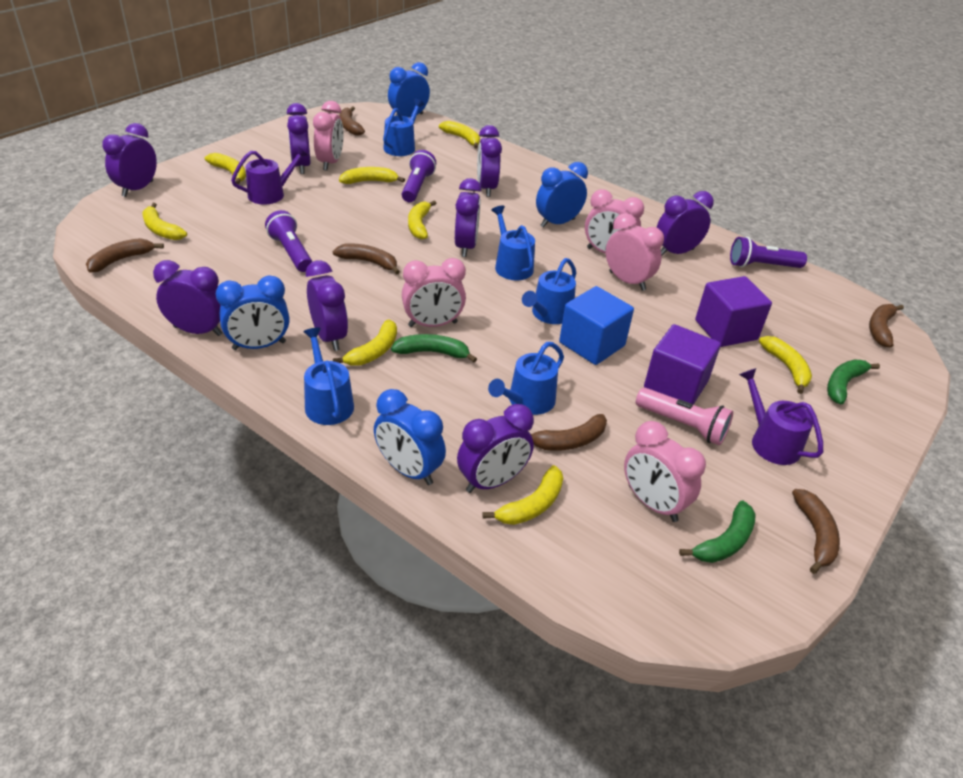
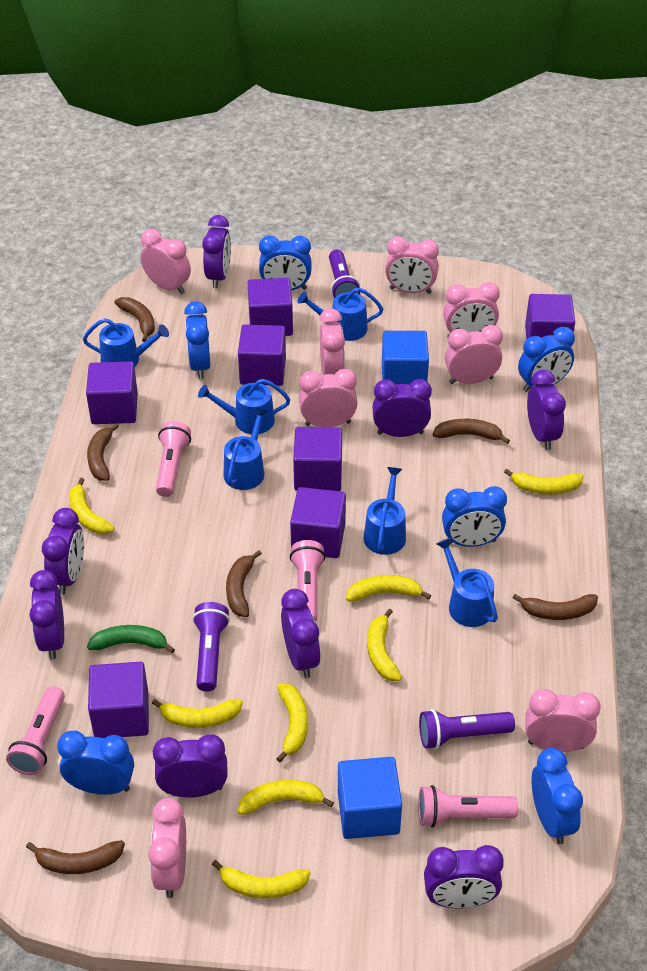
blue clock: [216,276,289,350] [374,389,446,485] [388,62,430,117] [536,162,588,228] = 4 -> [57,731,134,795] [184,301,211,379] [259,235,312,290] [442,486,507,547] [518,327,575,392] [532,748,583,844] = 6
blue cube: [559,286,634,365] = 1 -> [338,757,402,839] [382,331,429,384] = 2
blue watering can: [303,328,354,425] [383,99,424,156] [488,342,564,415] [491,206,535,280] [522,258,576,324] = 5 -> [83,318,169,367] [198,379,290,434] [223,407,268,490] [297,287,383,341] [364,467,406,555] [436,538,498,627] = 6
green banana: [391,334,477,362] [679,501,756,563] [827,360,880,404] = 3 -> [87,625,175,653] = 1
pink clock: [313,101,344,171] [402,258,466,327] [585,189,644,254] [606,213,664,291] [624,421,706,522] = 5 -> [141,229,191,294] [148,798,186,898] [299,369,357,427] [319,308,345,375] [385,236,439,294] [443,282,500,337] [445,325,503,384] [525,689,601,752] = 8
pink flashlight: [636,388,733,445] = 1 -> [6,686,65,775] [156,421,191,497] [290,540,325,622] [418,785,518,828] = 4
purple cube: [644,324,721,405] [695,276,772,347] = 2 -> [86,361,138,424] [88,662,149,738] [238,324,286,386] [248,278,293,336] [290,487,346,558] [293,427,342,491] [525,294,575,347] = 7
purple watering can: [231,146,308,204] [739,368,823,465] = 2 -> none = 0

